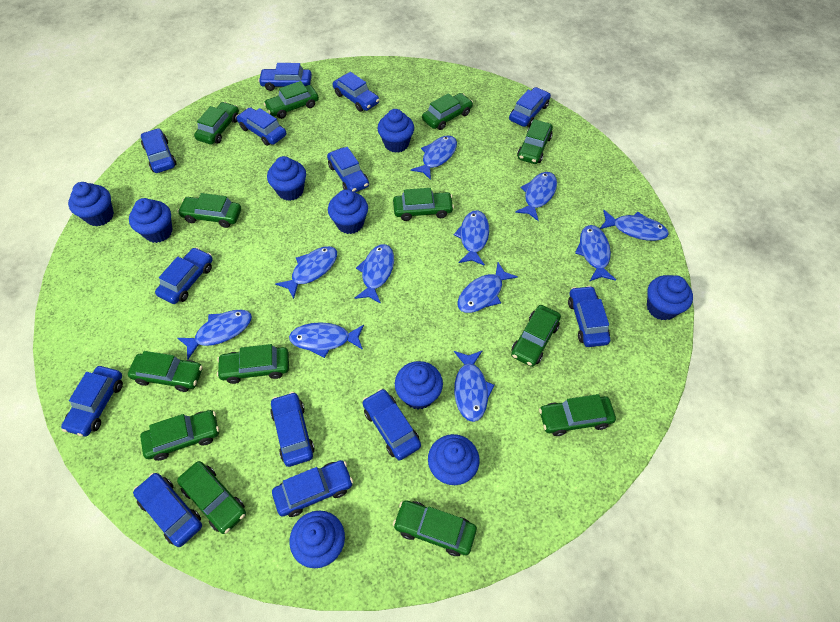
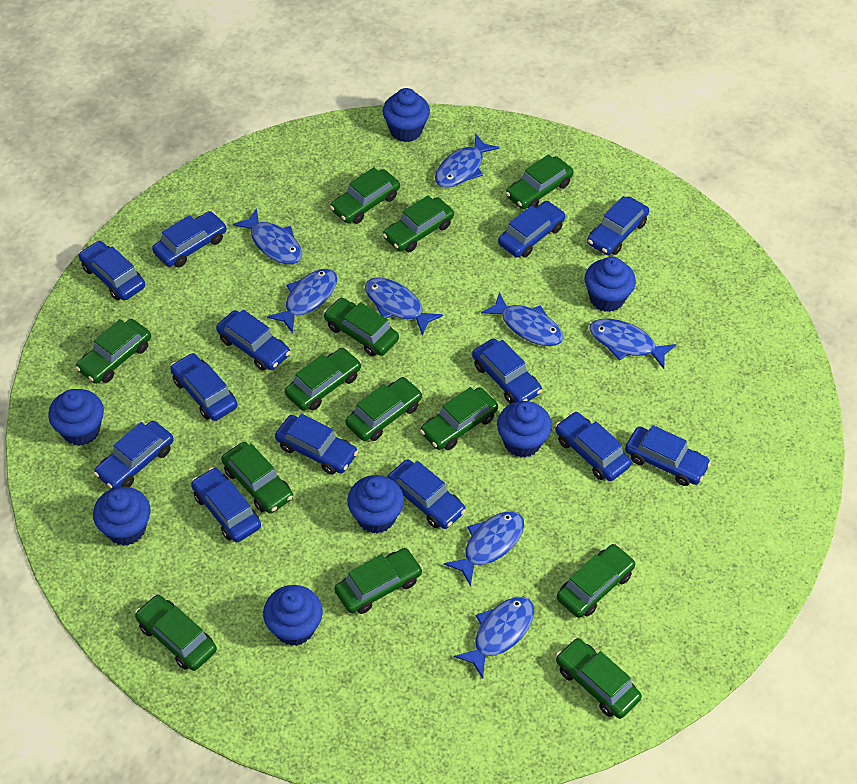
blue cupcake: [68,182,114,227] [129,198,172,243] [267,156,306,201] [290,510,345,568] [328,189,368,234] [377,109,414,153] [395,361,443,410] [428,434,480,485] [647,275,693,321] = 9 -> [48,389,104,446] [93,487,151,546] [263,585,323,646] [347,475,404,534] [383,88,430,142] [497,401,552,458] [585,257,636,312] = 7
blue fish: [177,310,252,360] [275,246,337,299] [289,322,364,358] [354,244,394,304] [411,135,457,180] [454,210,489,266] [454,350,495,422] [457,262,518,313] [515,172,557,221] [575,225,616,282] [600,210,669,241] = 11 -> [233,208,302,265] [267,269,337,333] [365,278,443,336] [435,134,500,188] [444,511,524,587] [454,597,534,679] [481,292,563,346] [589,319,676,369] = 8

